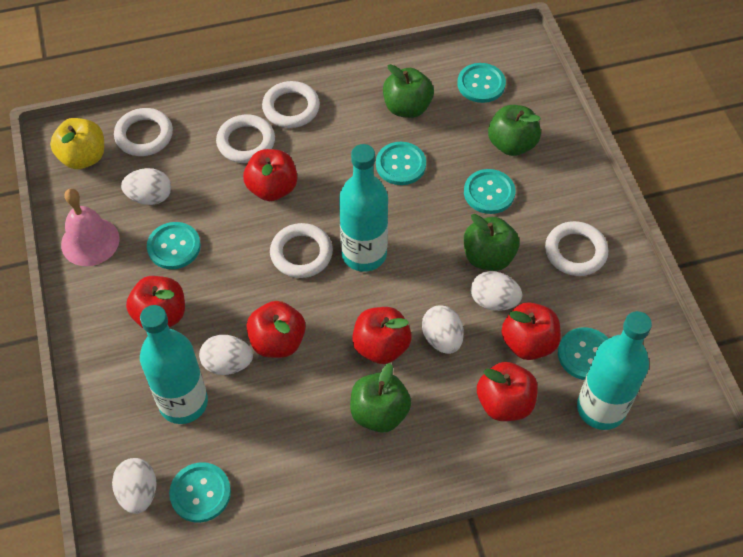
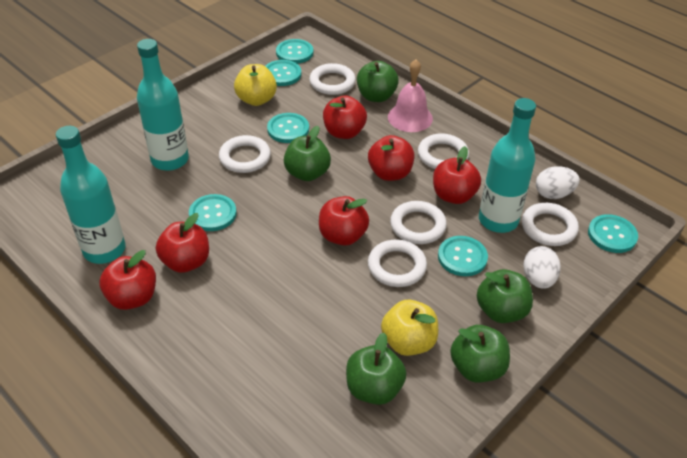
green apple: [350,363,411,433] [383,64,434,118] [464,214,520,271] [488,105,541,156] = 4 -> [284,126,331,181] [346,333,406,405] [357,61,399,102] [450,325,510,383] [477,269,533,323] = 5
white egg: [112,458,157,514] [121,168,171,205] [199,335,253,375] [422,305,464,354] [471,271,523,311] = 5 -> [523,246,561,289] [536,166,580,199] = 2
white ring: [114,108,173,156] [216,115,275,163] [262,81,320,128] [270,223,333,278] [545,221,608,276] = 5 -> [219,135,271,173] [309,63,356,95] [368,240,427,287] [390,201,447,244] [418,133,469,169] [522,203,579,246] = 6
yellow apple: [50,118,104,169] = 1 -> [234,64,277,106] [381,300,438,356] = 2

